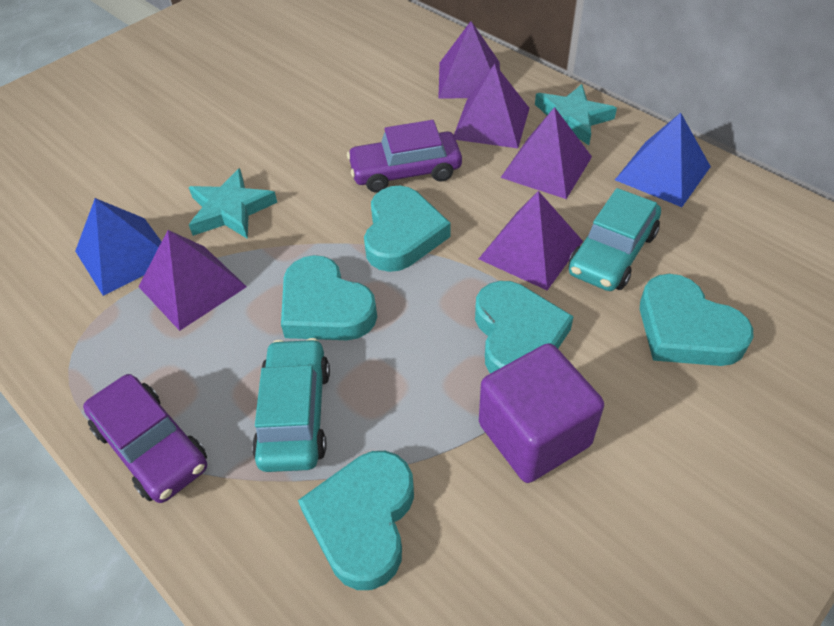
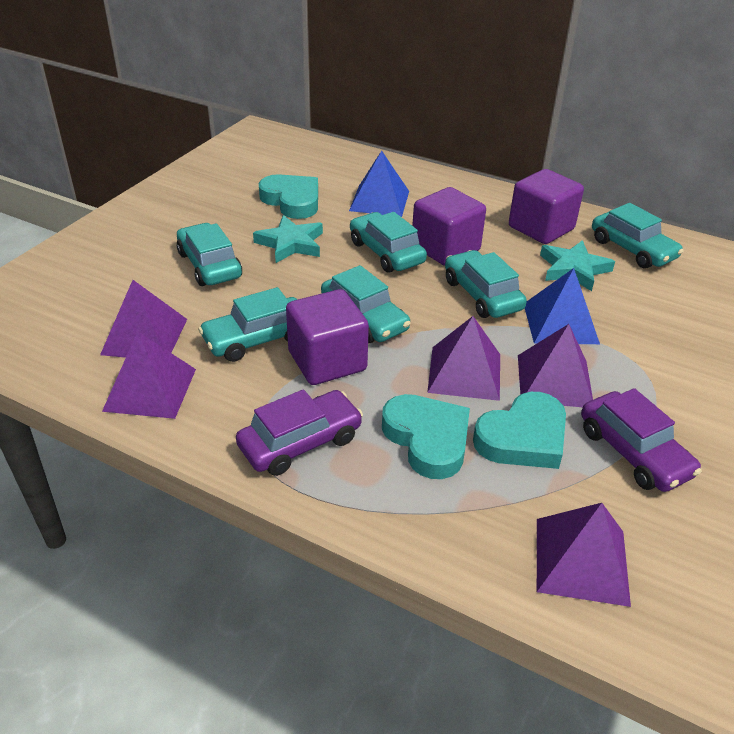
purple cube: [479,343,604,483] = 1 -> [286,289,369,385] [412,187,486,266] [509,169,584,244] = 3
turquoise car: [252,338,330,472] [569,188,661,291] = 2 -> [177,223,242,286] [198,287,298,362] [321,265,411,343] [350,212,427,273] [445,250,527,318] [592,203,684,269] = 6
turquoise heart: [281,255,377,340] [298,451,414,590] [364,186,451,272] [475,281,574,374] [640,274,753,366] = 5 -> [259,174,318,219] [382,394,470,479] [473,392,566,469] = 3

